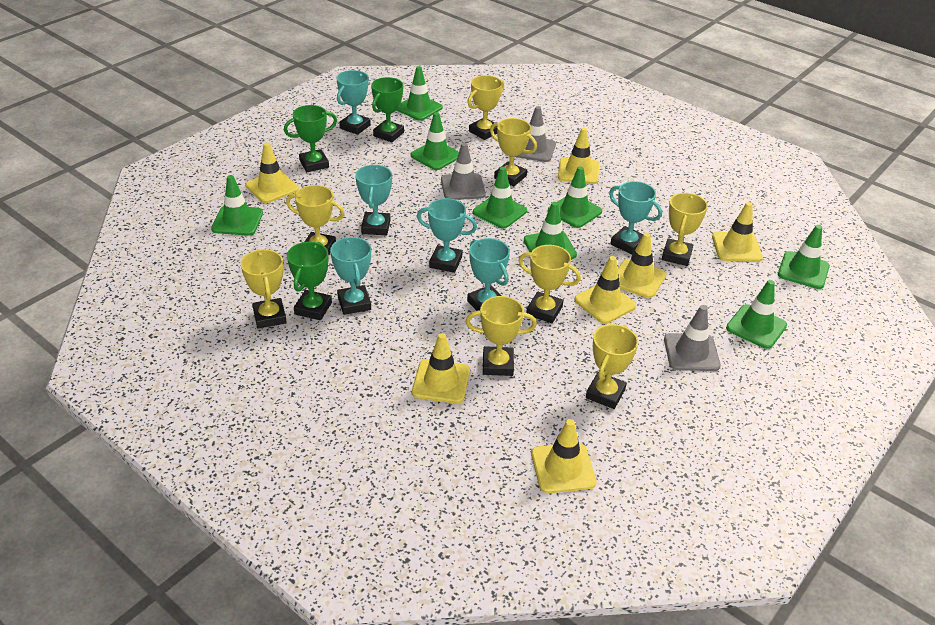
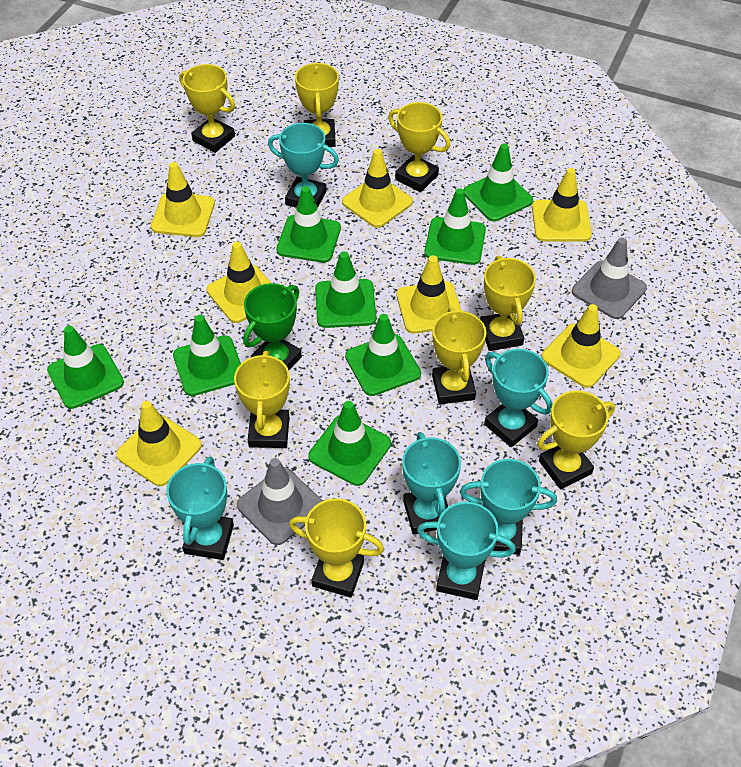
green trophy: [284,105,337,172] [287,242,332,320] [371,77,404,142] = 3 -> [243,283,302,370] = 1
grey traffic cone: [441,143,486,200] [515,106,556,162] [664,305,721,371] = 3 -> [237,458,322,545] [572,238,647,319] = 2

